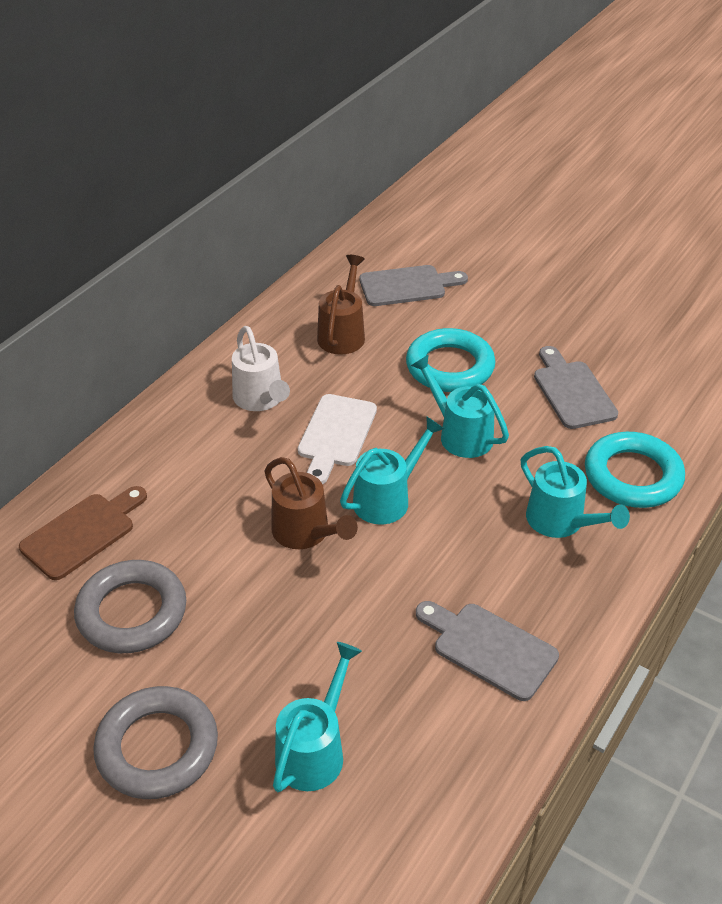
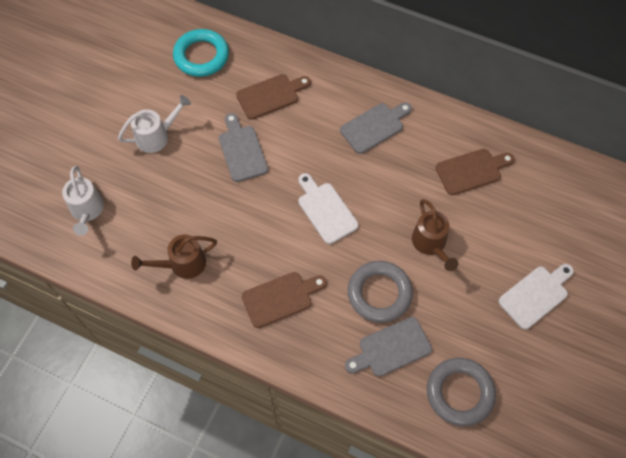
brown cutting board: [19,486,147,580] = 1 -> [236,74,311,120] [242,272,327,328] [436,149,514,195] = 3
turquoise ring: [406,328,496,392] [585,432,685,508] = 2 -> [173,29,229,77] = 1
turquoise watering can: [273,642,362,792] [340,416,445,525] [411,354,509,458] [521,446,630,538] = 4 -> none = 0
white cutting board: [298,394,377,484] = 1 -> [298,173,359,244] [498,264,574,329] = 2
white watering can: [232,326,290,411] = 1 -> [62,166,104,236] [118,95,191,153] = 2

